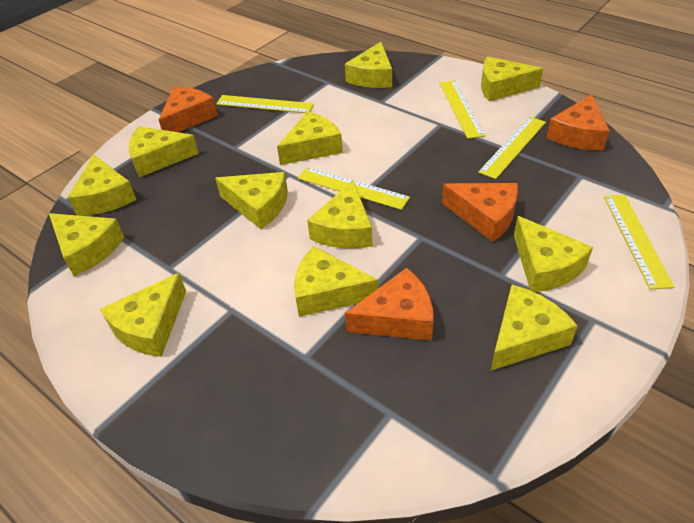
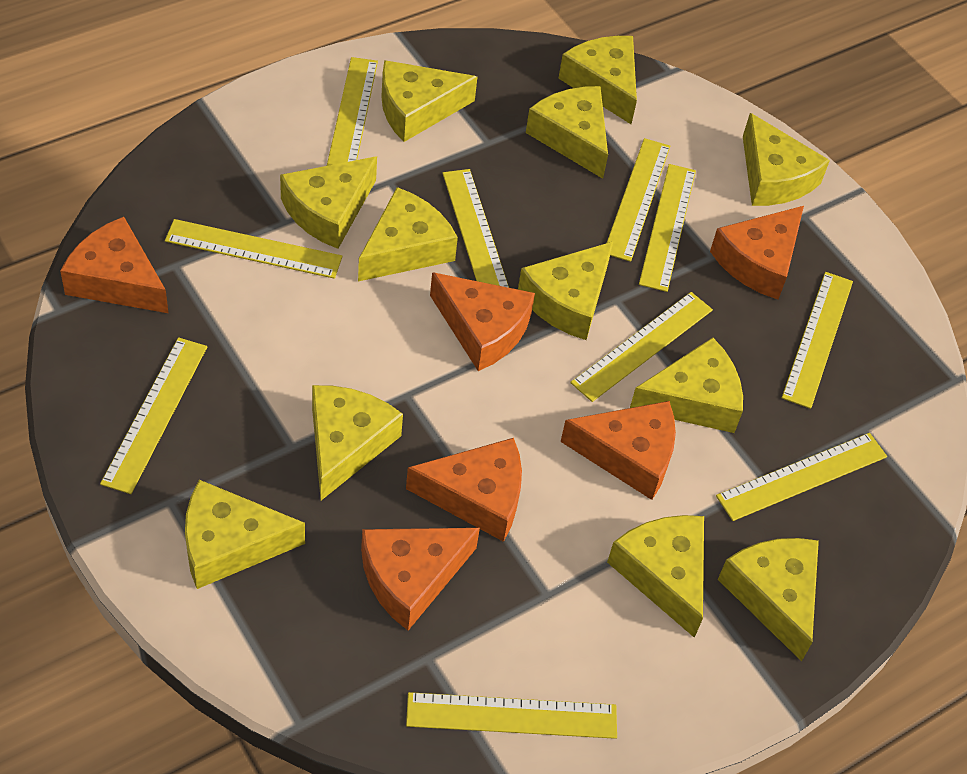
orange cheese: [159,87,218,132] [345,268,434,341] [442,183,518,242] [546,94,610,150] = 4 -> [60,217,168,313] [361,528,480,630] [406,438,522,542] [430,272,535,371] [561,401,676,500] [710,206,804,300] = 6
yellow ruler: [216,95,314,113] [298,167,410,210] [440,80,485,139] [478,116,546,179] [604,195,674,290] = 5 -> [100,337,207,494] [165,219,342,279] [327,57,378,166] [406,692,617,739] [442,169,509,288] [570,292,713,402] [607,138,670,262] [639,164,696,292] [716,433,887,521] [782,272,853,409] = 10

